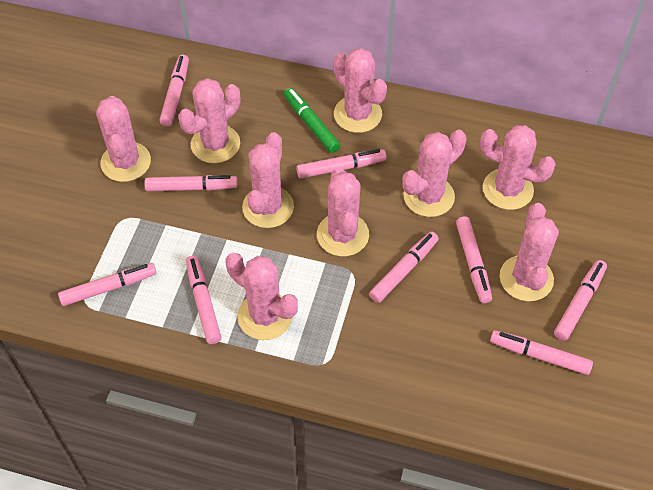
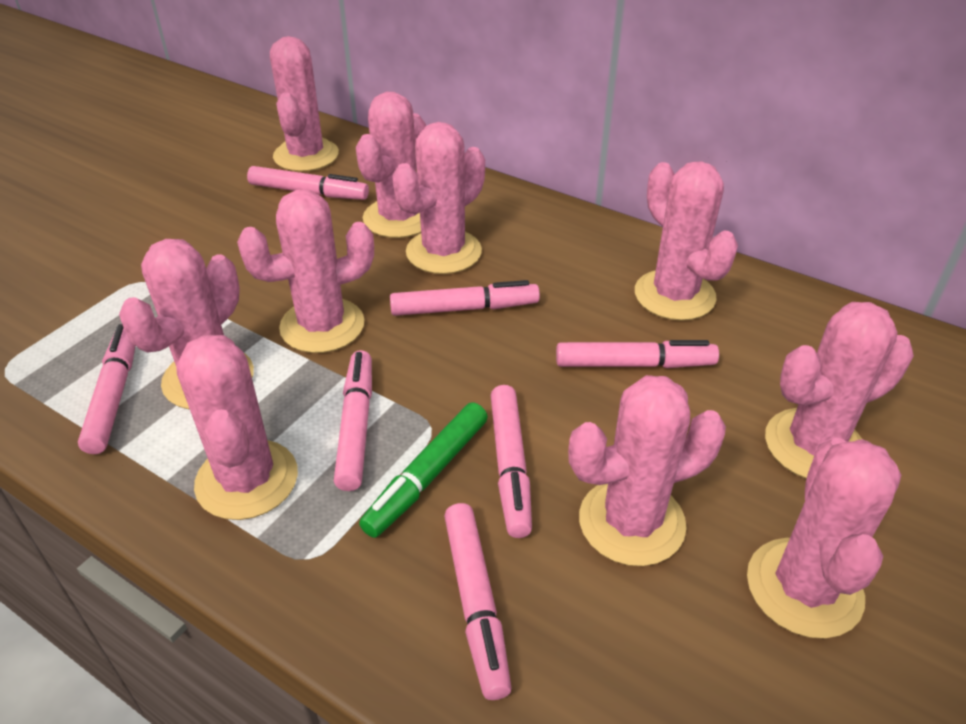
pink cactus: [96,96,151,182] [178,78,240,163] [225,253,298,340] [242,132,294,228] [317,168,369,256] [333,48,387,133] [402,130,467,217] [480,125,556,210] [500,203,559,301] = 9 -> [119,239,254,410] [176,334,298,520] [237,190,374,353] [270,36,339,172] [356,92,426,238] [392,122,485,274] [568,375,726,566] [635,161,738,321] [747,438,901,639] [765,302,914,479] = 10
pink marker: [58,263,157,306] [144,175,238,191] [159,55,189,126] [186,256,221,344] [296,149,387,179] [369,231,439,303] [456,216,492,303] [490,330,593,375] [554,260,607,341] = 9 -> [78,324,135,454] [247,166,369,200] [334,350,372,491] [390,280,540,316] [444,503,512,700] [491,385,532,538] [556,340,719,368] = 7

